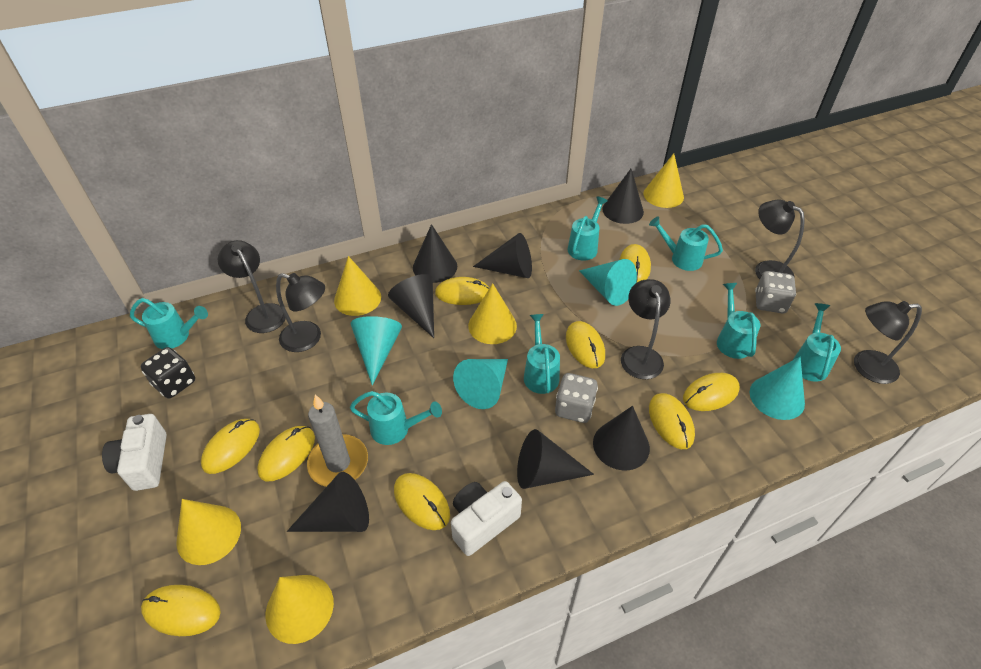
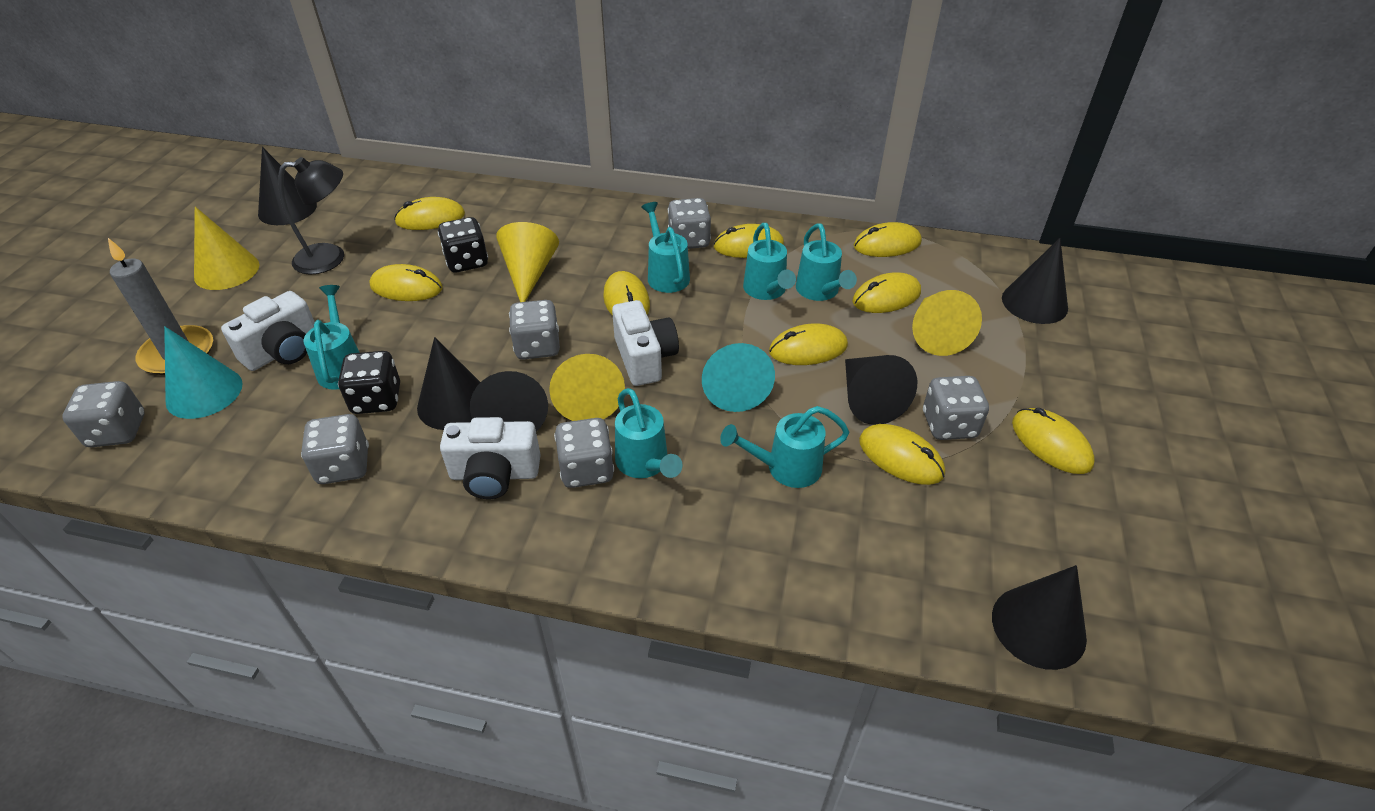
black cone: [287,472,369,532] [388,274,434,338] [413,224,457,283] [473,233,532,278] [517,429,594,489] [593,406,650,471] [602,169,644,224] = 7 -> [258,147,317,225] [417,337,481,430] [470,371,548,431] [845,355,917,425] [992,565,1087,670] [1002,238,1068,324] = 6
black dice: [141,347,195,398] = 1 -> [338,351,400,414] [438,217,488,272] = 2
black lamp: [218,240,286,333] [276,273,325,352] [621,279,670,379] [755,200,805,279] [854,301,922,384] = 5 -> [278,157,344,275] = 1
grey dice: [555,373,598,423] [755,271,796,313] = 2 -> [62,381,145,447] [301,414,369,484] [509,300,560,360] [554,418,614,488] [668,198,711,249] [923,376,989,440] = 6
turquoise cone: [351,316,402,386] [453,359,508,409] [579,259,637,306] [750,357,805,420] = 4 -> [164,326,243,419] [702,343,775,412] = 2
turquoise watering can: [130,298,208,349] [350,391,442,445] [524,314,560,394] [568,196,608,261] [649,216,723,271] [717,283,760,359] [793,303,841,382] = 7 -> [304,285,360,390] [615,388,683,478] [641,202,690,293] [720,406,849,488] [743,223,796,300] [796,223,857,301] = 6
white camera: [102,414,167,491] [451,481,522,556] = 2 -> [221,291,315,371] [440,417,541,499] [612,300,679,386] = 3
yellow cone: [177,499,241,565] [265,575,334,644] [334,256,381,316] [468,283,517,344] [643,153,684,208] = 5 -> [194,207,259,290] [496,222,559,302] [549,354,625,421] [912,290,982,356] = 4

